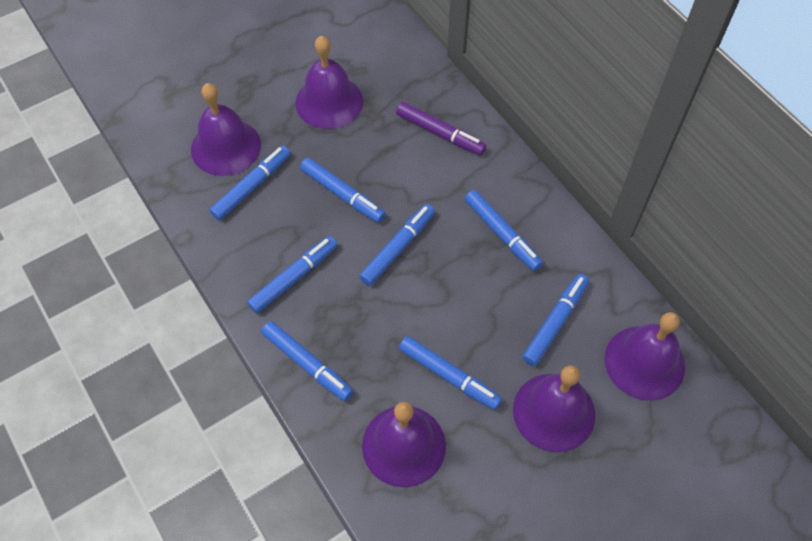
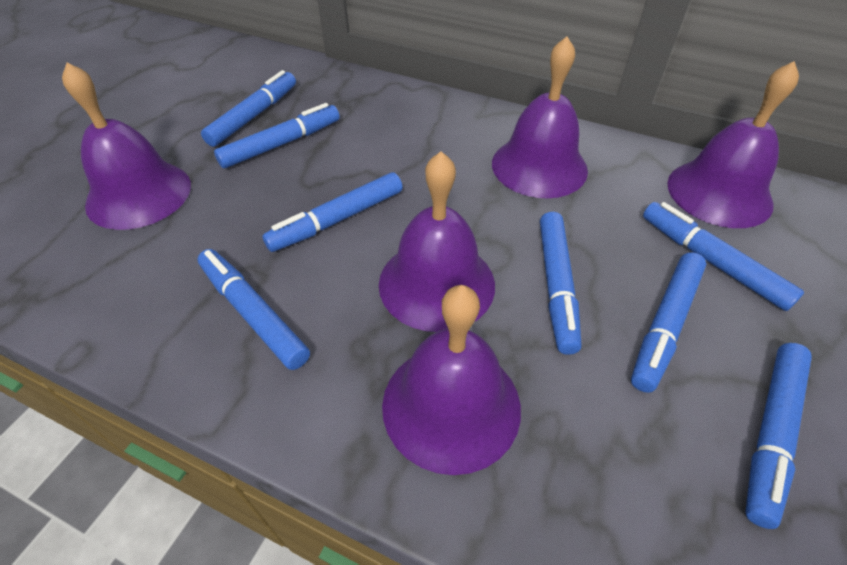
purple marker: [396,102,486,155] = 1 -> none = 0

